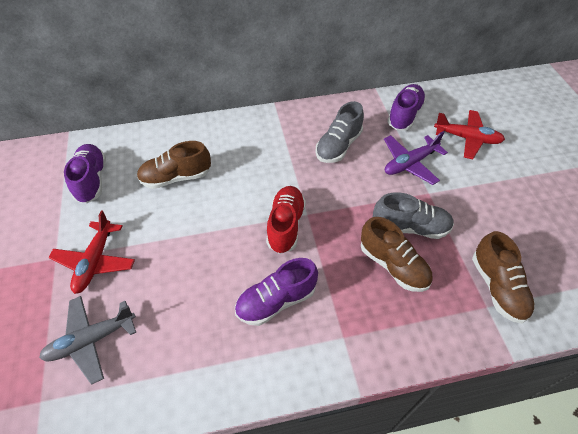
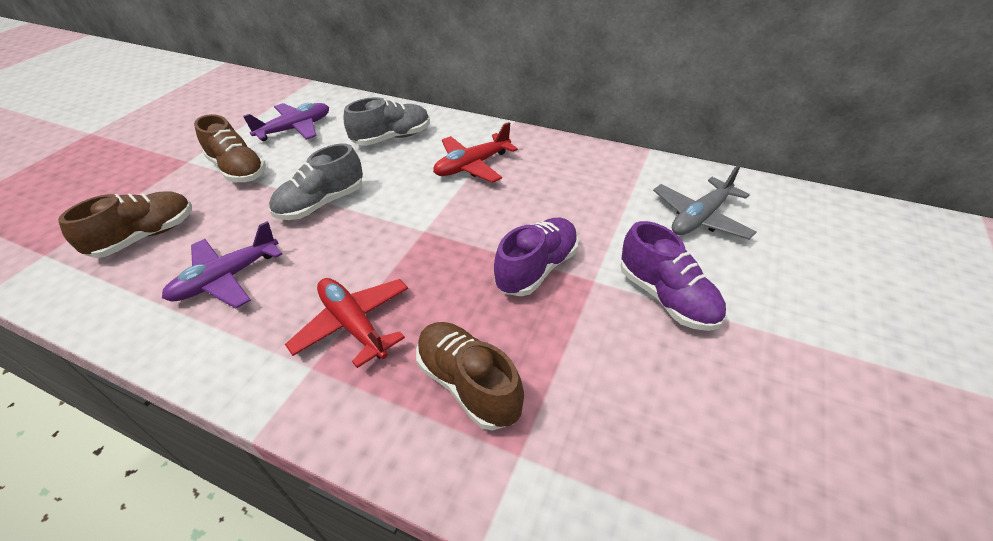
purple plane: [384,131,448,185] = 1 -> [162,221,282,308] [243,103,329,141] = 2
purple shoe: [64,144,106,203] [235,258,318,326] [387,84,426,130] = 3 -> [494,218,578,296] [621,221,726,331] = 2
red shoe: [266,186,306,254] = 1 -> none = 0

